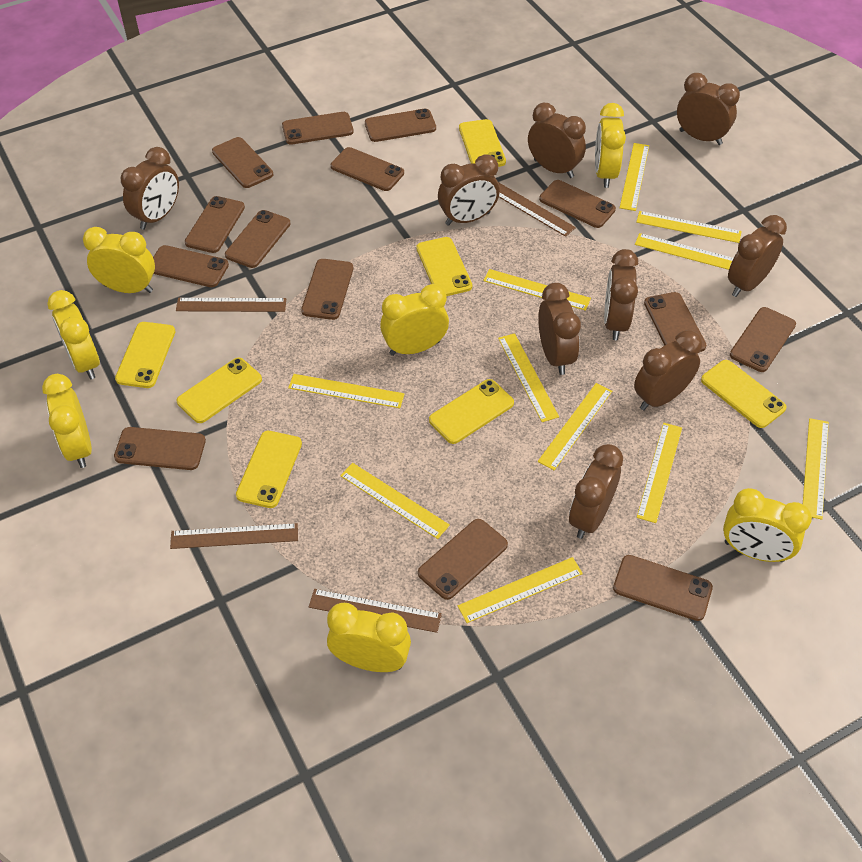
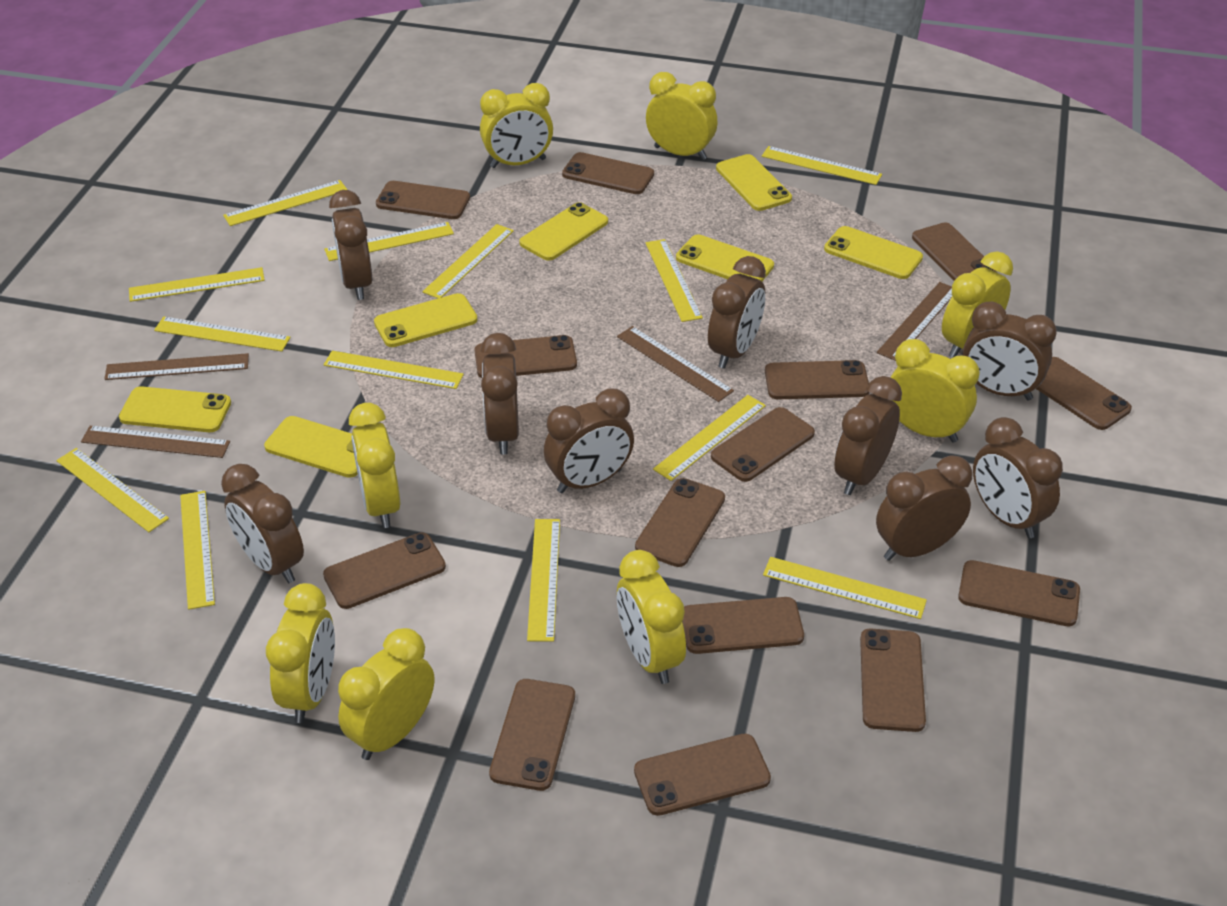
yellow clock: [42,374,92,468] [47,290,100,380] [83,227,155,293] [327,603,411,672] [380,284,449,356] [595,103,626,188] [723,488,812,562] = 7 -> [266,583,335,723] [338,628,434,760] [349,403,400,528] [480,83,553,168] [617,550,686,684] [646,72,717,160] [890,339,980,443] [942,251,1013,358] = 8
yellow ruler: [288,374,405,408] [340,463,450,539] [458,557,583,623] [483,269,591,311] [498,333,559,422] [538,383,612,470] [620,143,649,211] [635,233,733,270] [636,211,742,243] [637,423,682,523] [803,418,829,520] = 11 -> [56,448,169,532] [129,267,265,302] [154,317,290,351] [180,491,215,610] [223,180,348,226] [324,222,454,261] [324,351,464,389] [422,224,514,298] [527,519,560,642] [645,239,703,322] [653,395,766,481] [762,146,882,185] [763,557,927,619] = 13

